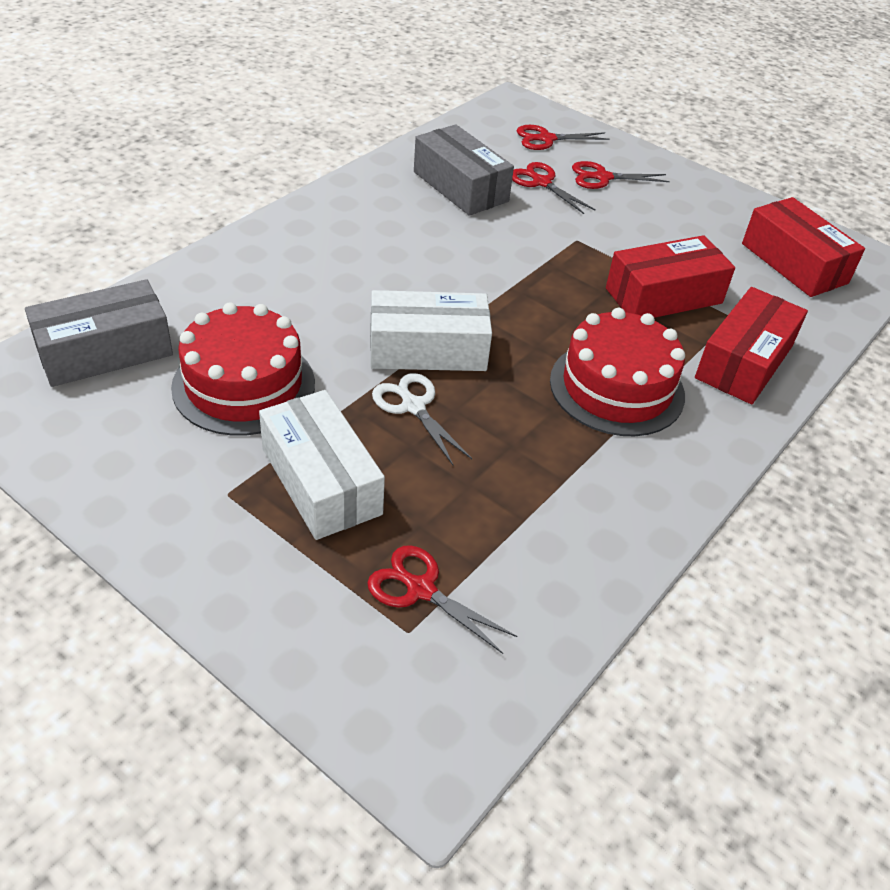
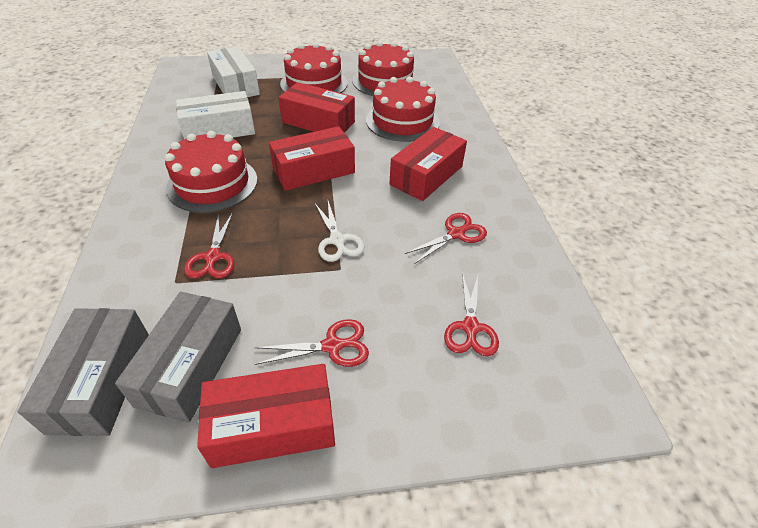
red box: [606,235,735,318] [695,287,808,404] [742,197,865,297] = 3 -> [197,364,335,468] [269,126,355,191] [278,82,355,133] [389,127,467,201] = 4
red cake: [171,302,315,436] [550,308,685,436] = 2 -> [165,131,258,213] [280,42,348,93] [352,41,418,96] [366,77,440,142] = 4

